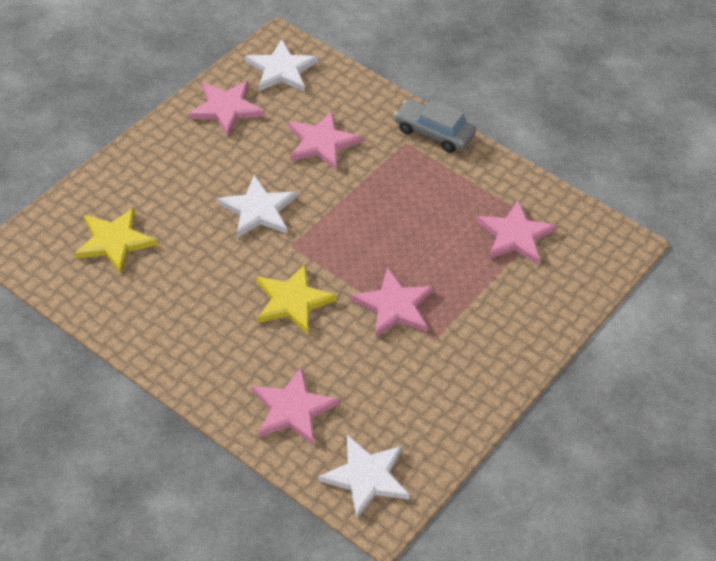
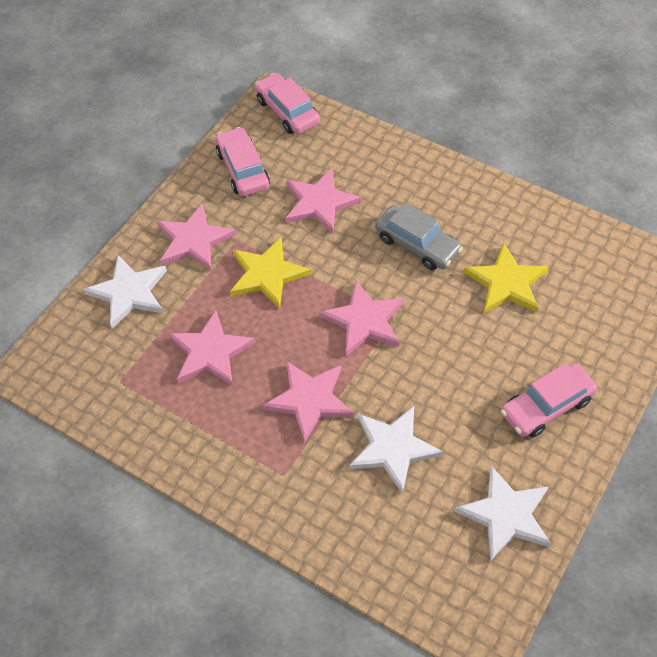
pink car: none = 0 -> [216,127,270,196] [255,73,320,134] [501,363,597,438] = 3

